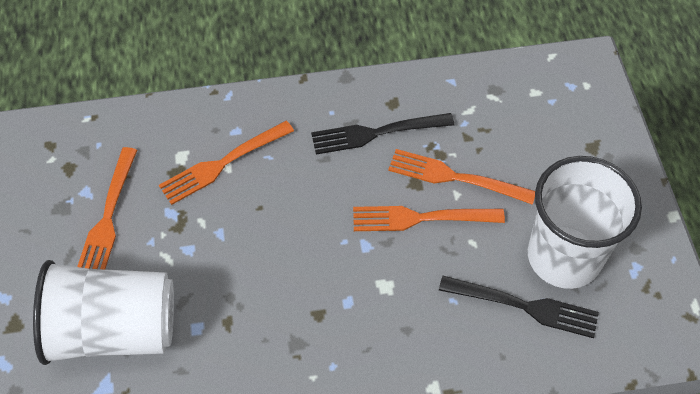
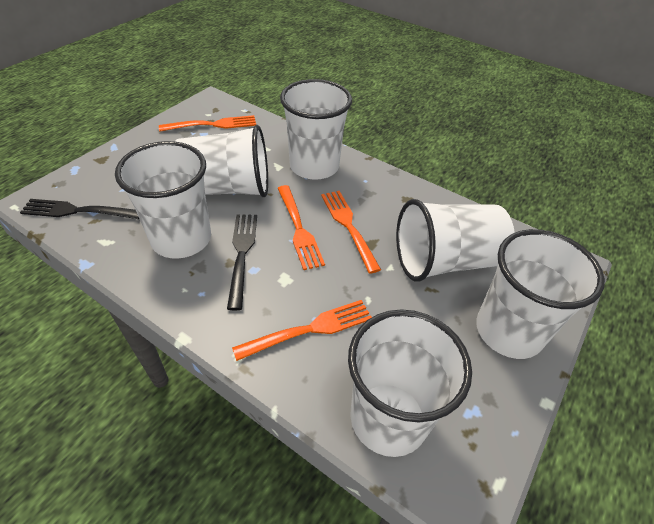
white cup: [33,260,174,365] [528,156,642,289] = 2 -> [115,141,211,259] [175,125,268,197] [280,79,352,180] [348,309,472,457] [396,199,515,282] [476,229,605,359] = 6

